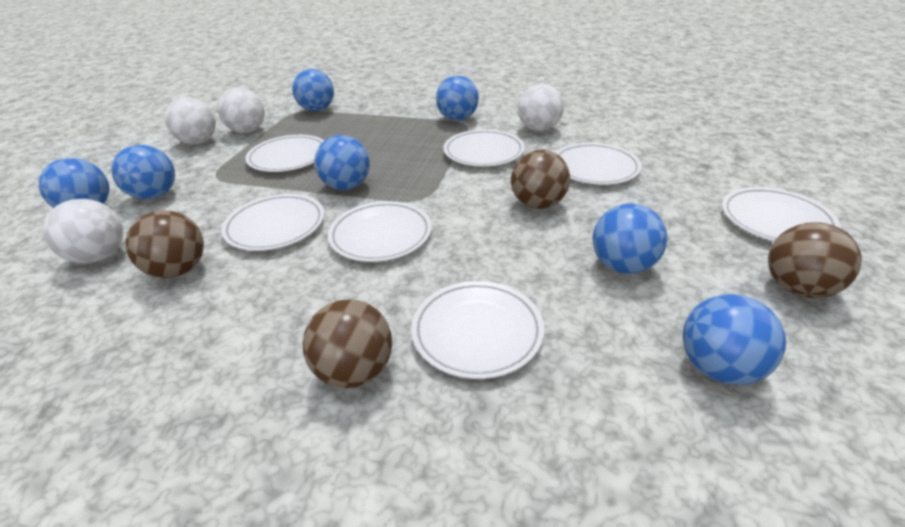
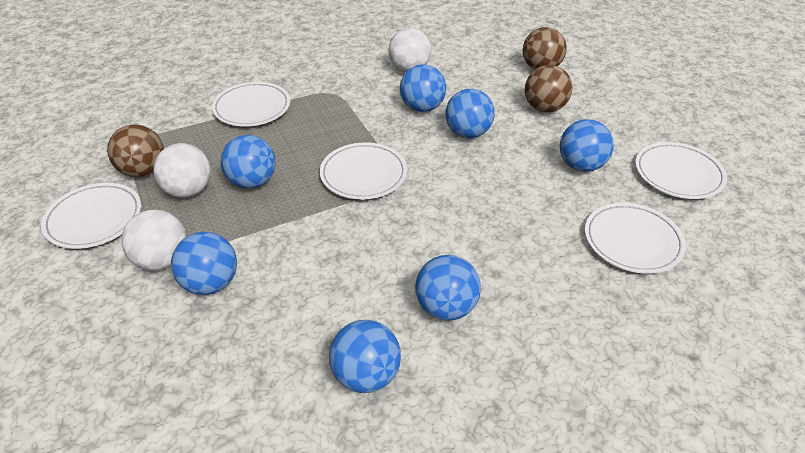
brown ball: [125,210,204,278] [303,299,392,388] [511,150,570,209] [768,222,862,298] = 4 -> [107,124,164,177] [523,27,567,70] [525,65,572,113] = 3
white ball: [43,199,123,263] [165,97,216,144] [217,88,265,133] [518,84,564,131] = 4 -> [121,210,187,271] [153,143,211,198] [389,28,431,72] = 3
white plate: [221,194,324,251] [245,135,324,172] [328,201,432,262] [411,281,544,379] [443,129,525,167] [556,143,642,185] [722,187,841,242] = 7 -> [41,183,141,249] [212,82,290,127] [320,142,407,200] [585,203,686,274] [635,142,727,199] = 5

